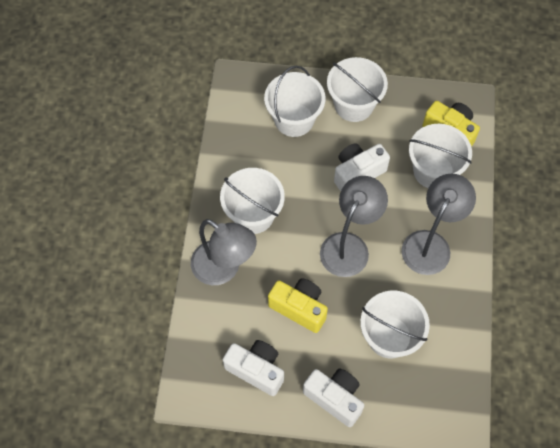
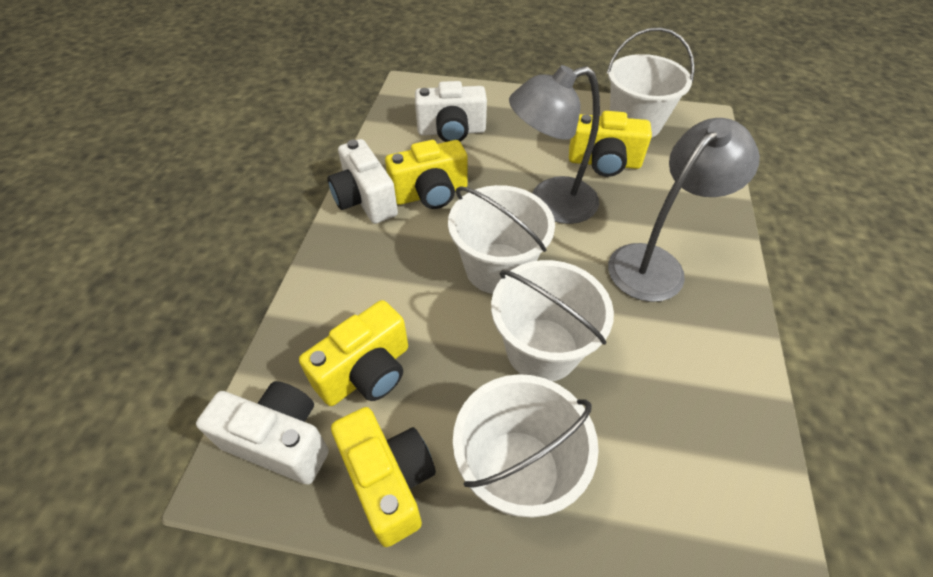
grey lamp: [191,219,257,285] [320,176,388,277] [402,174,476,275] = 3 -> [509,65,600,224] [608,118,760,302] = 2
white bucket: [220,168,285,234] [264,66,325,137] [327,57,388,122] [360,291,430,358] [409,124,472,188] = 5 -> [448,185,555,294] [453,374,599,518] [491,260,614,382] [607,27,695,138] = 4
yellow camera: [268,278,328,333] [422,101,480,147] = 2 -> [299,300,408,406] [331,407,436,547] [385,140,468,209] [569,111,652,177] = 4

